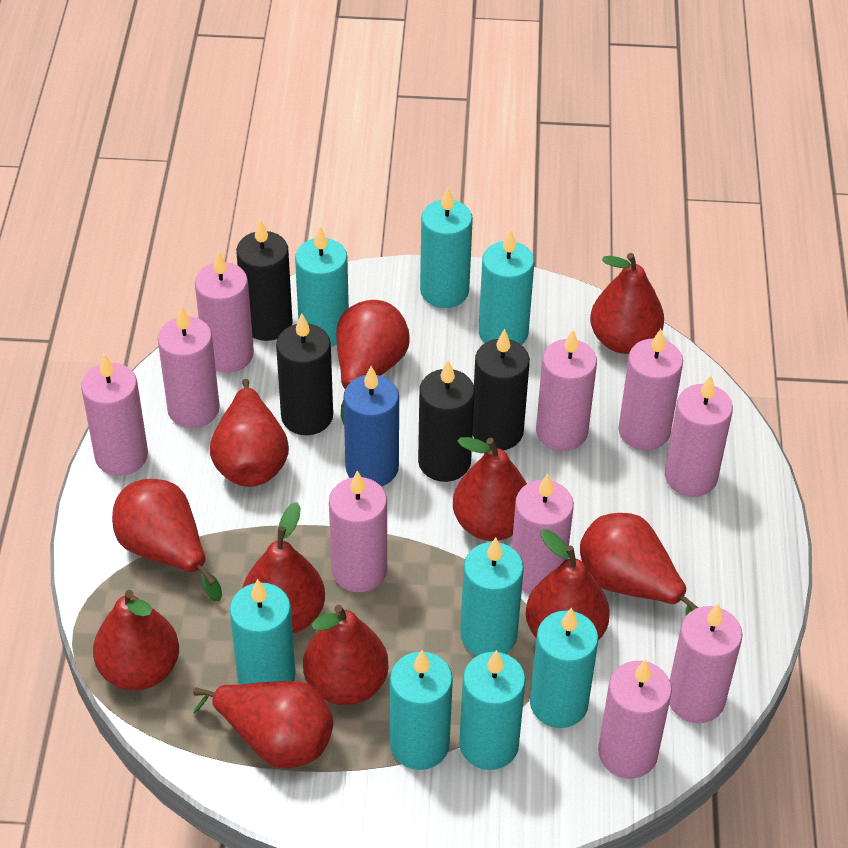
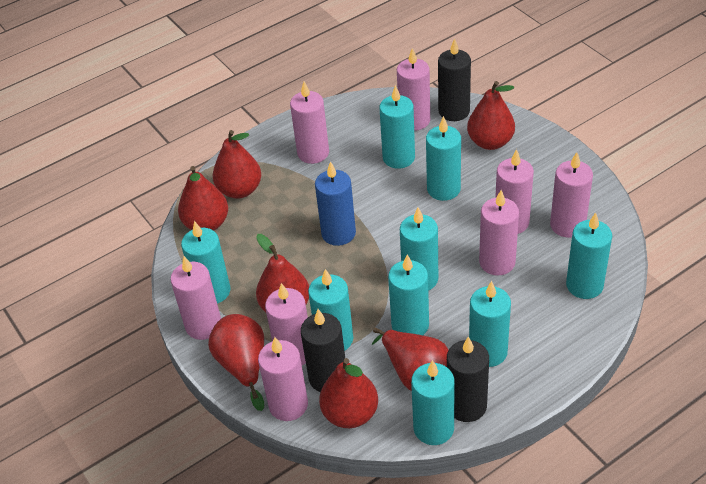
black candle: [236,219,293,341] [276,313,333,435] [418,360,475,482] [473,329,530,450] = 4 -> [301,309,345,392] [438,38,471,121] [447,336,489,422] = 3
pink candle: [81,354,148,476] [157,306,220,428] [195,251,254,373] [329,470,387,592] [512,473,574,594] [536,330,597,451] [598,659,672,779] [618,329,683,450] [665,375,733,497] [669,603,742,723] = 10 -> [170,256,221,340] [258,337,308,421] [265,283,308,365] [290,82,329,164] [397,48,430,131] [479,190,519,275] [495,149,534,234] [550,152,593,238] = 8
red pear: [93,590,179,690] [112,479,222,602] [193,681,333,768] [210,379,289,487] [242,502,325,633] [303,605,389,705] [336,300,410,425] [453,437,527,541] [526,529,610,640] [580,513,698,616] [590,253,664,354] = 11 -> [178,166,228,231] [208,314,264,411] [213,130,261,199] [256,234,309,312] [319,358,378,428] [372,327,448,391] [467,81,515,150] = 7
turquoise candle: [229,579,296,685] [295,226,349,347] [390,650,453,770] [420,187,473,308] [459,650,526,770] [460,537,524,656] [479,229,534,345] [530,608,599,728] = 8 -> [181,221,231,304] [308,269,353,351] [379,85,415,169] [388,254,429,335] [400,207,438,291] [411,360,455,445] [426,116,461,201] [469,281,511,367] [566,213,612,299] = 9

